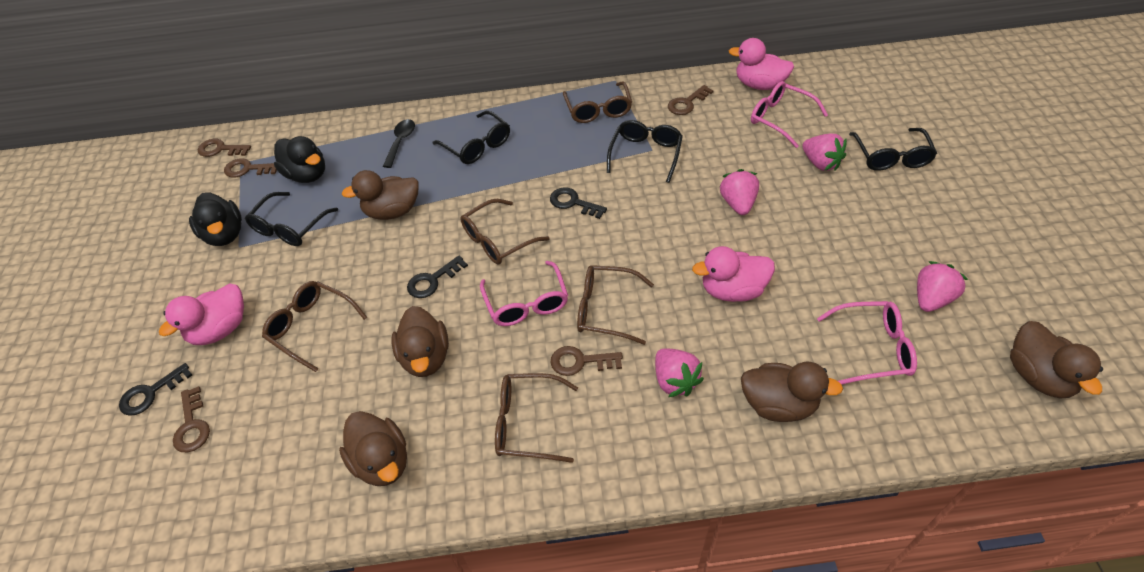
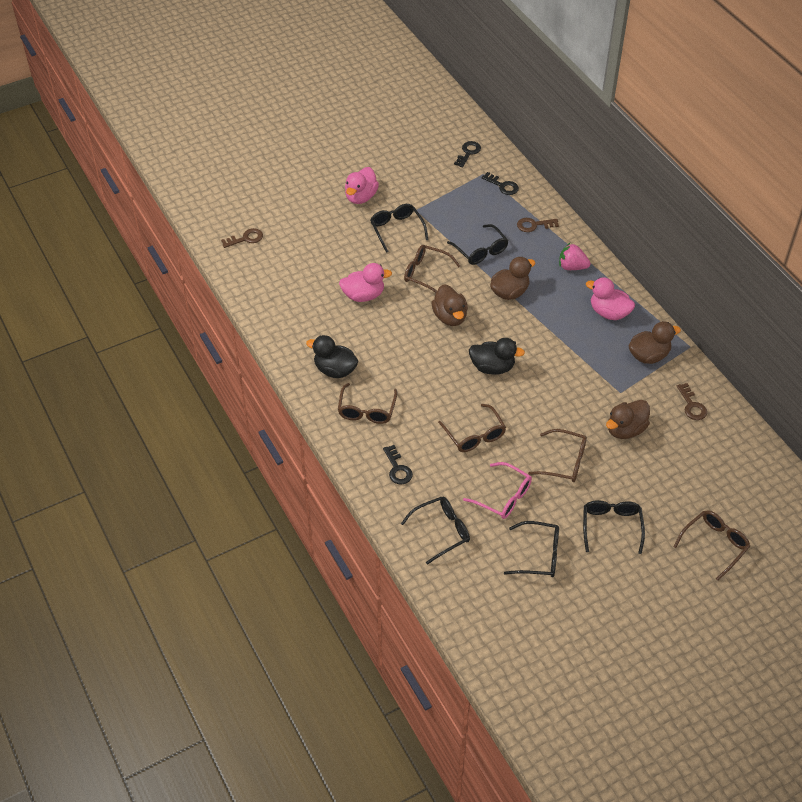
black glasses: [245,192,338,246] [432,111,510,164] [607,120,683,183] [849,128,937,171] = 4 -> [370,204,428,253] [401,497,470,565] [447,224,509,265] [504,521,559,577] [583,500,645,554] = 5
black spoon: [383,119,415,168] = 1 -> none = 0
brown duck: [339,411,407,486] [342,170,419,220] [391,306,449,377] [741,362,843,422] [1010,321,1103,398] = 5 -> [431,284,468,326] [490,257,535,300] [606,400,650,439] [628,321,681,364] = 4
brown key: [173,386,210,452] [198,139,251,157] [224,158,277,178] [550,346,623,376] [668,85,714,115] = 5 -> [221,228,263,248] [517,218,559,232] [677,383,707,420] = 3
pink glasses: [480,261,568,326] [751,81,828,148] [817,301,917,384] = 3 -> [463,462,532,519] = 1
pink strawberry: [655,348,704,397] [720,169,759,215] [802,134,847,171] [917,261,968,312] = 4 -> [559,243,590,270] = 1

